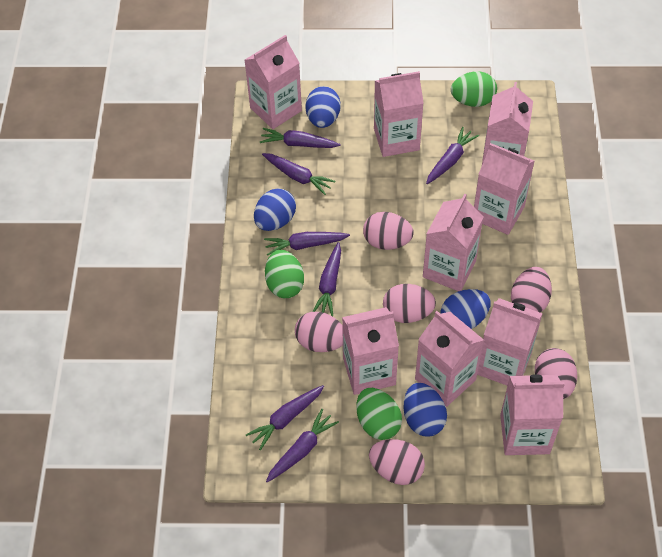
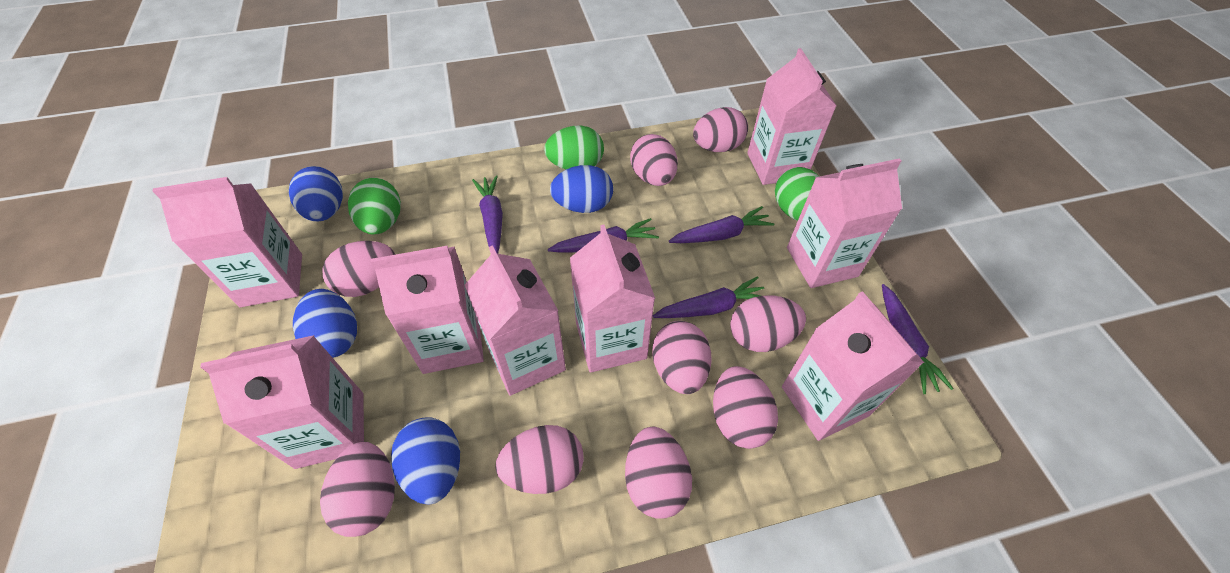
pink carton: [245,35,302,129] [342,307,399,395] [374,71,424,157] [415,311,484,407] [423,194,483,291] [474,143,534,235] [477,298,543,386] [482,82,533,164] [500,374,565,455] = 9 -> [152,177,302,307] [200,335,364,469] [371,246,484,374] [465,245,566,396] [570,225,655,373] [747,48,836,185] [782,291,924,441] [787,158,902,288] = 8
pink egg: [295,312,343,352] [363,212,413,250] [369,439,425,485] [383,284,436,323] [511,267,552,313] [535,348,577,399] = 6 -> [320,442,395,537] [322,241,395,297] [495,425,584,494] [625,427,692,519] [630,134,678,186] [652,321,712,394] [693,107,748,152] [713,366,778,449] [730,296,806,352] = 9
purple carrot: [246,385,324,451] [260,128,340,148] [262,153,335,195] [264,232,350,256] [266,409,339,482] [312,242,341,316] [426,127,479,184] = 7 -> [472,175,503,254] [548,218,659,253] [653,276,764,318] [669,206,774,243] [882,284,954,394] = 5

